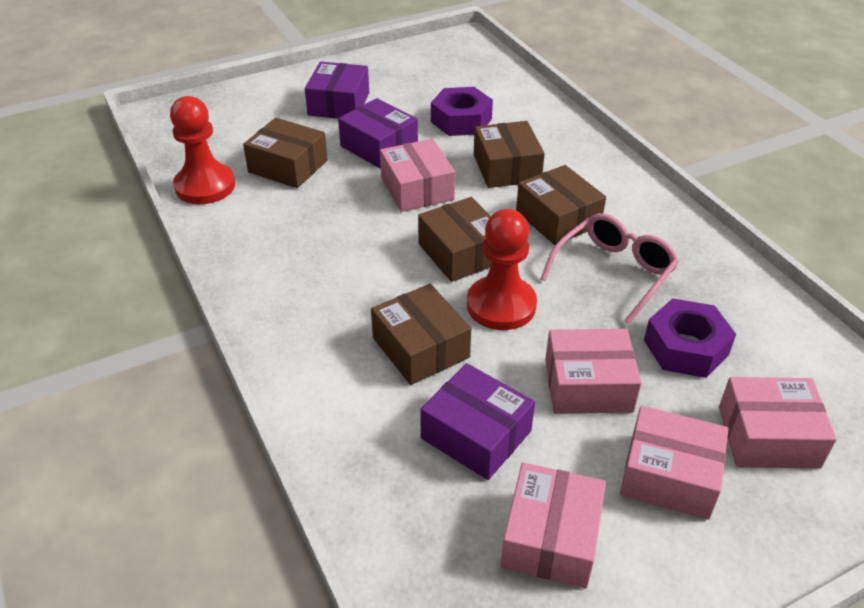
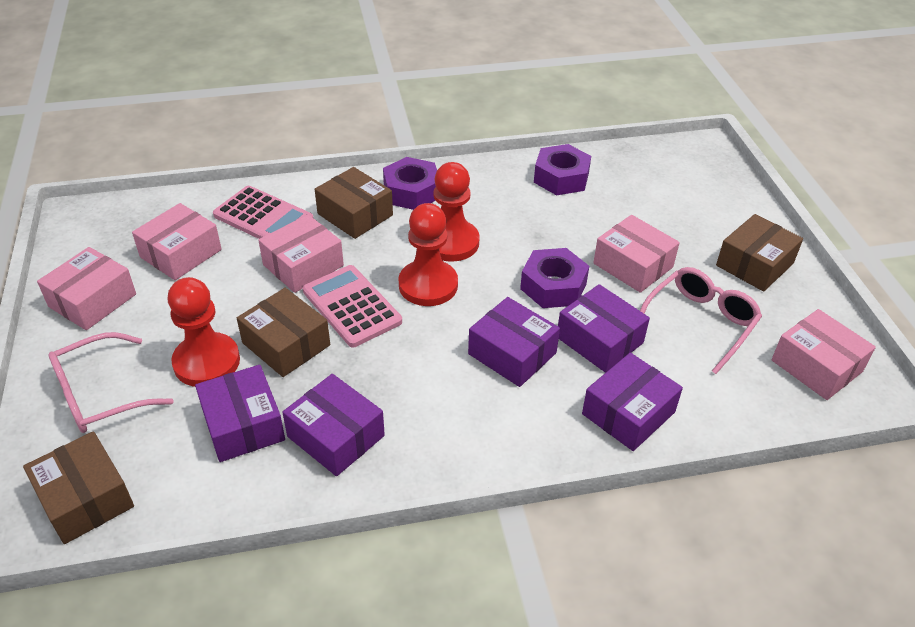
brown box: [243,118,328,188] [371,284,471,385] [418,197,492,282] [474,121,545,188] [516,165,606,245] = 5 -> [23,431,134,544] [237,288,330,377] [315,167,393,239] [716,214,803,292] = 4
pink calculator: none = 0 -> [213,186,313,239] [303,265,402,348] = 2
pink glasses: [541,213,679,325] = 1 -> [48,332,174,433] [640,267,762,374] = 2
purple box: [305,62,369,119] [338,98,418,168] [420,363,535,480] = 3 -> [195,365,285,462] [282,374,385,476] [468,297,560,387] [558,284,650,373] [582,353,683,451] = 5
purple nut: [431,87,493,136] [644,298,736,378] = 2 -> [383,157,437,210] [520,248,589,308] [534,144,591,195] = 3
red pawn: [170,96,235,204] [467,209,537,330] = 2 -> [167,277,240,387] [398,203,458,306] [434,162,480,262] = 3

